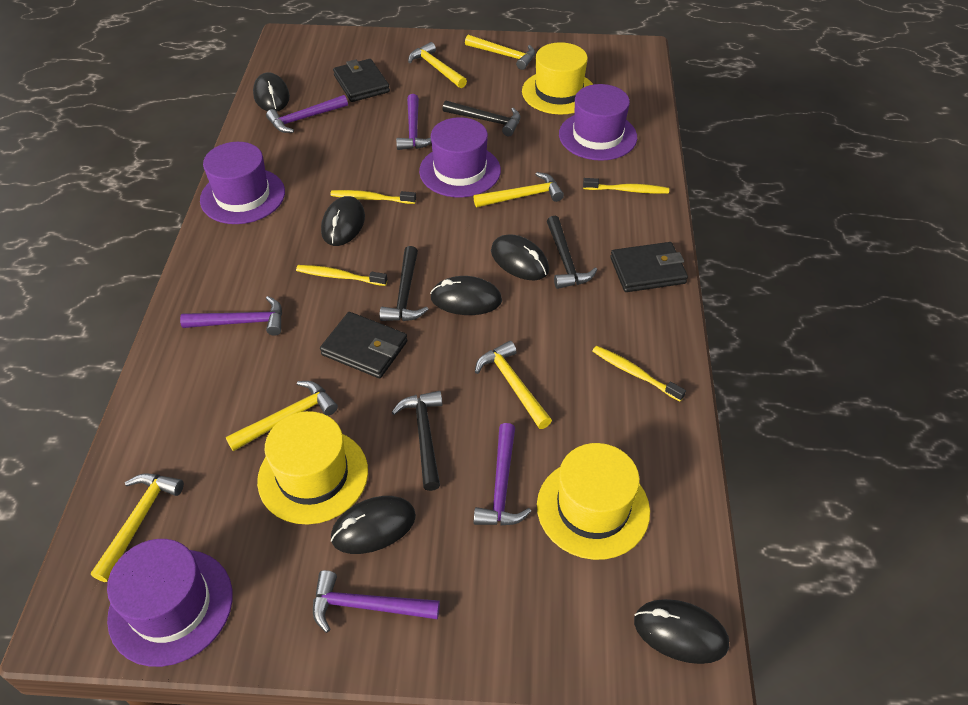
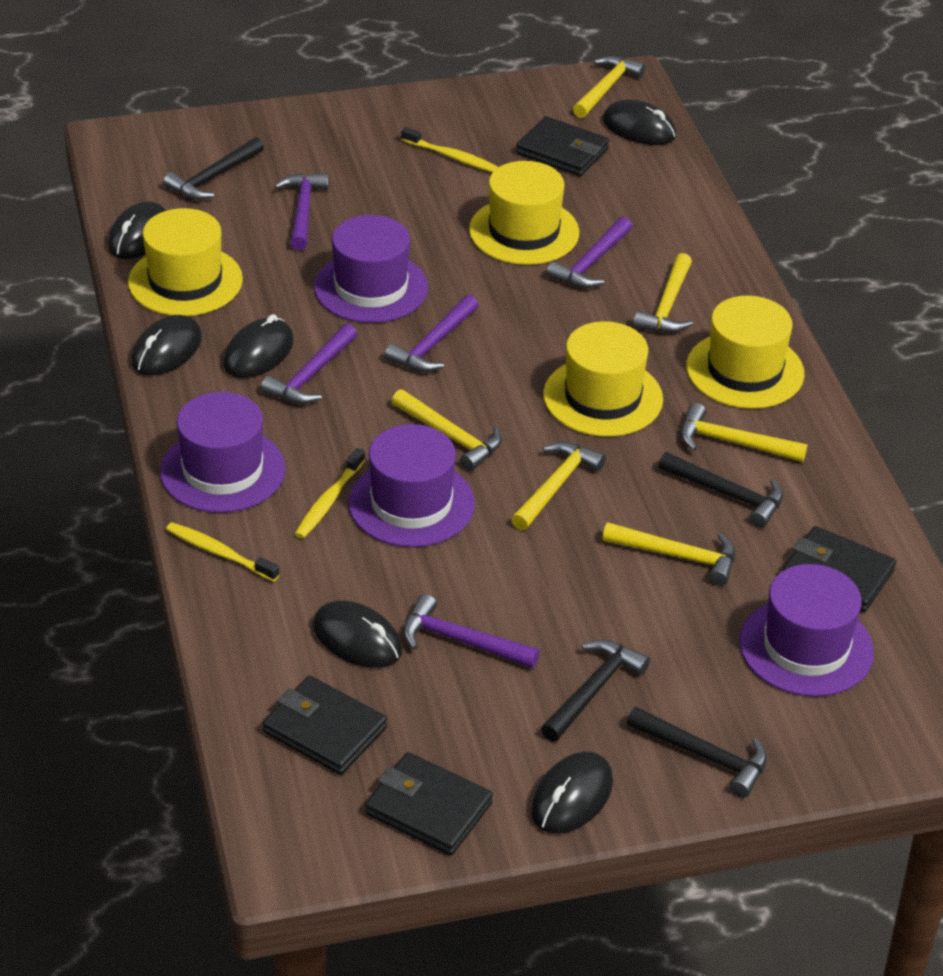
black wallet: [320,312,408,378] [333,59,390,102] [610,242,688,292] = 3 -> [262,676,387,775] [365,752,493,855] [516,116,609,176] [783,526,896,612] = 4
yellow hat: [257,411,368,525] [522,42,593,114] [537,443,650,560] = 3 -> [128,208,243,316] [469,161,579,265] [543,321,663,437] [686,296,805,409] = 4
yellow toothbrush: [296,265,387,286] [330,190,416,204] [583,178,669,194] [593,346,686,401] = 4 -> [166,522,280,582] [295,448,365,539] [401,127,499,172] = 3

